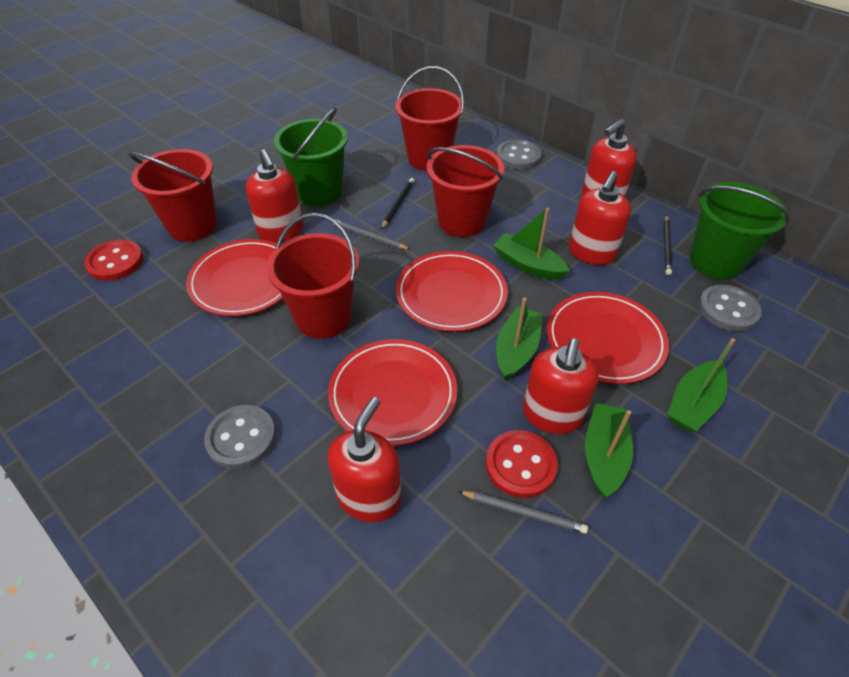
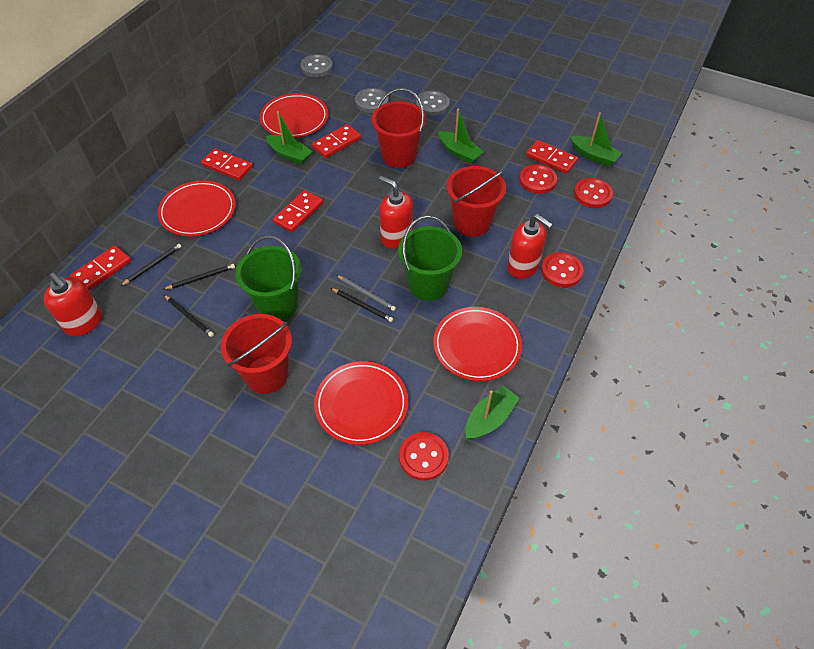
black pencil: [381,178,415,229] [664,215,672,275] = 2 -> [121,244,181,286] [163,264,235,290] [164,295,214,337] [331,288,393,322] = 4
grey pencil: [333,219,411,250] [458,491,588,534] = 2 -> [336,275,396,311] = 1
red bucket: [128,149,217,242] [267,213,359,339] [395,66,465,171] [427,145,504,237] = 4 -> [221,314,292,394] [372,88,426,168] [447,166,506,237] = 3
red button: [85,239,143,281] [486,430,558,498] = 2 -> [399,432,449,481] [519,164,557,194] [541,252,584,287] [574,178,613,208] = 4
red domino: none = 0 -> [70,245,131,291] [201,148,253,181] [273,190,323,232] [312,124,361,158] [526,140,578,174] = 5
red soap dispenser: [246,150,303,242] [327,397,401,522] [523,338,599,434] [569,171,631,265] [582,119,637,197] = 5 -> [43,273,102,336] [379,176,413,249] [507,214,553,279] = 3

